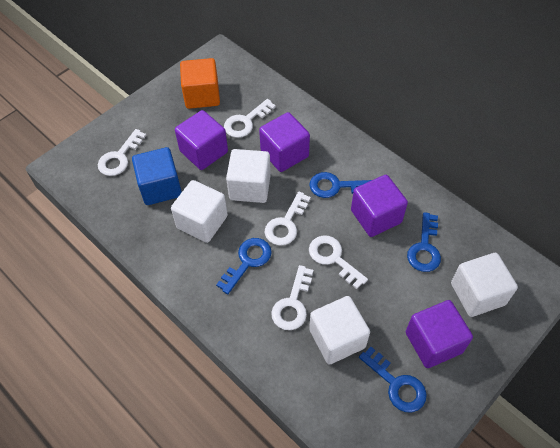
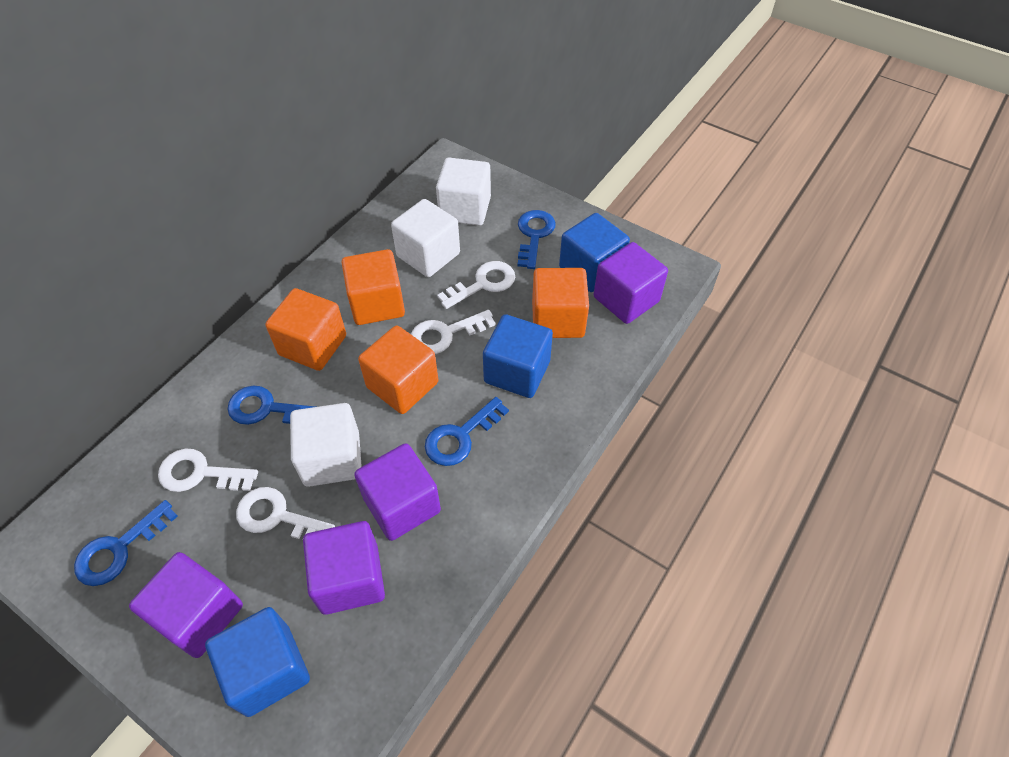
blue cube: [132,147,182,205] = 1 -> [205,607,310,717] [483,314,553,398] [559,213,630,292] = 3
orange cube: [180,58,220,109] = 1 -> [265,288,346,371] [341,249,405,325] [358,325,438,414] [532,268,589,338] = 4
white cube: [171,180,228,243] [226,149,271,203] [309,296,370,365] [451,253,518,317] = 4 -> [290,403,362,487] [391,199,460,277] [436,158,491,226] = 3
white key: [98,129,146,176] [224,99,276,138] [264,191,311,246] [271,265,313,330] [309,235,368,289] = 5 -> [158,449,258,492] [236,487,335,539] [411,310,496,354] [437,261,515,309] = 4

